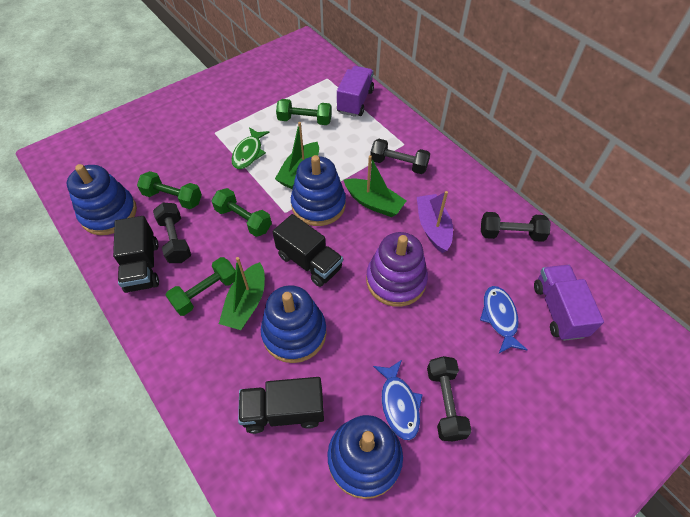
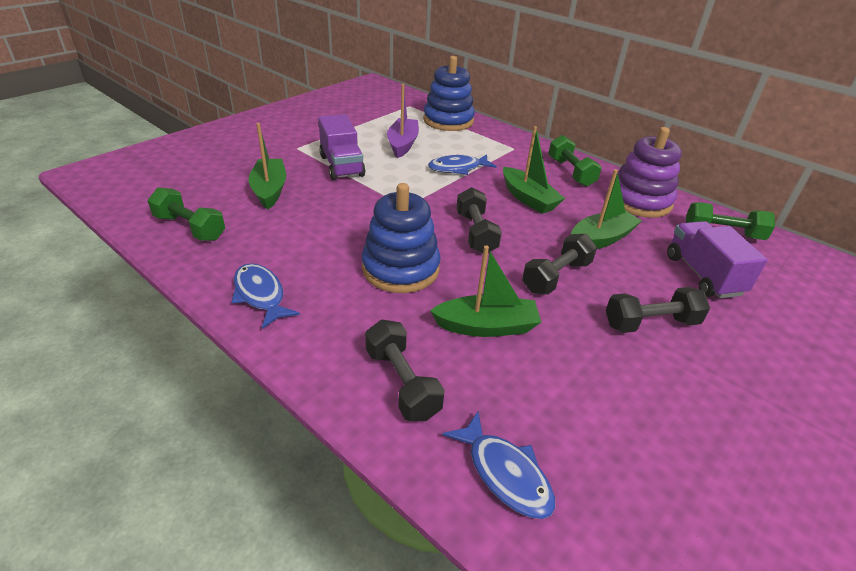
black truck: [113,216,159,293] [238,377,324,434] [273,214,343,287] = 3 -> none = 0
blue fish: [373,360,423,440] [480,286,527,353] = 2 -> [231,263,300,329] [428,154,497,175] [442,411,555,519] = 3
blue stacking toy: [67,164,137,235] [261,285,327,363] [291,155,346,226] [327,415,403,499] = 4 -> [362,183,441,293] [423,56,475,131] = 2
green boat: [219,257,265,330] [275,122,319,189] [344,155,407,217] = 3 -> [249,123,286,210] [430,246,541,337] [503,126,565,214] [571,169,642,249] = 4
green dumbbell: [137,171,202,209] [166,257,236,316] [211,188,272,237] [276,99,332,125] = 4 -> [148,187,225,241] [548,135,602,187] [686,202,775,240] = 3
green fish: [231,127,269,169] = 1 -> none = 0

